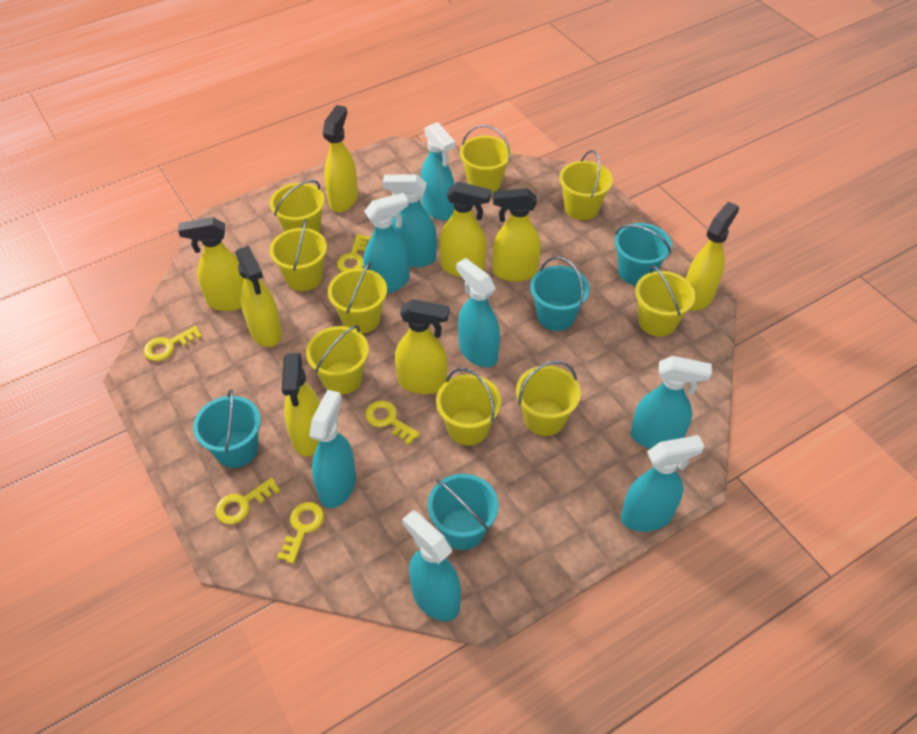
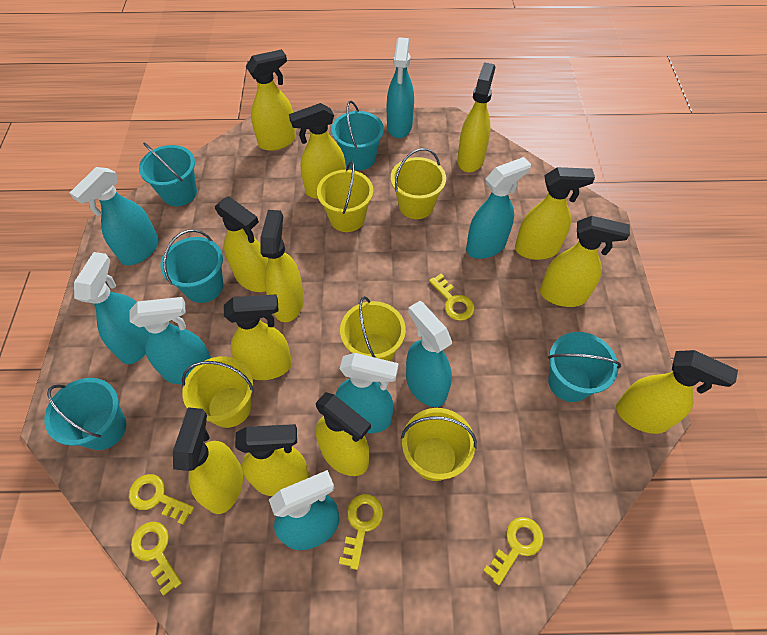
turquoise bucket: [193,389,261,468] [428,474,499,550] [530,256,590,331] [615,223,672,286] = 4 -> [44,378,126,450] [139,142,197,206] [160,229,223,303] [331,101,384,170] [548,332,621,402] = 5
yellow bucket: [269,219,327,291] [270,180,325,233] [306,325,369,395] [328,262,387,334] [436,368,501,445] [460,125,512,193] [516,361,581,436] [559,150,613,220] [635,265,695,337] = 9 -> [182,356,254,428] [317,161,373,232] [340,296,406,361] [391,148,446,219] [401,408,477,481] = 5
yellow spray bottle: [178,217,244,311] [235,246,282,347] [281,353,320,456] [323,105,358,212] [395,299,450,394] [440,182,491,277] [493,188,541,282] [686,202,739,311] = 8 -> [173,407,243,514] [215,196,269,292] [224,294,292,380] [235,424,309,496] [246,49,296,151] [260,210,304,322] [289,103,346,199] [316,392,371,476] [457,62,495,172] [515,167,595,260] [540,216,630,307] [616,350,738,434] = 12

